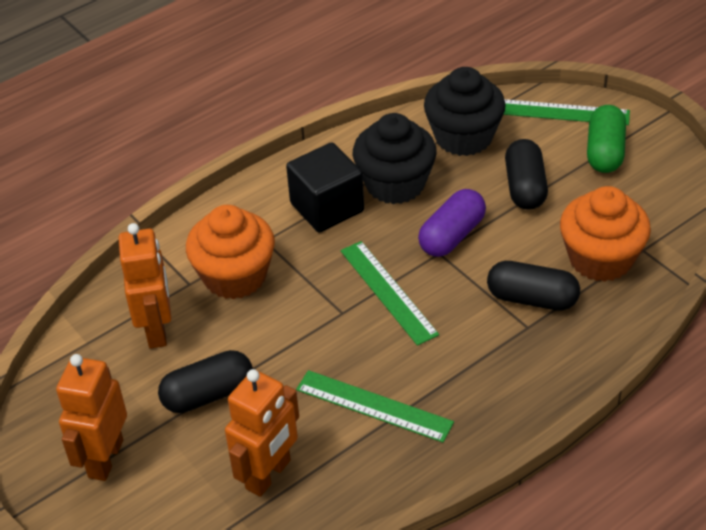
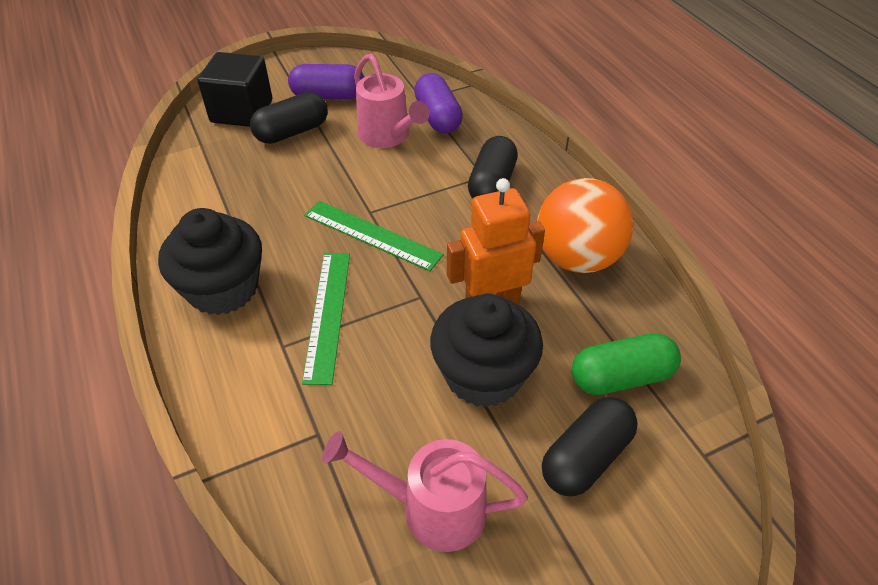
green ruler: [296,370,454,442] [340,241,439,346] [503,99,630,125] = 3 -> [302,253,350,385] [304,201,444,271] = 2
orange ball: none = 0 -> [537,178,633,273] = 1
orange cupcake: [186,205,275,299] [560,186,651,282] = 2 -> none = 0
orange robot: [56,354,127,481] [118,223,171,349] [225,369,299,497] = 3 -> [447,178,545,304] = 1
pink watering can: none = 0 -> [322,431,528,552] [354,54,430,148] = 2
purple capsule: [418,189,486,257] = 1 -> [288,64,364,99] [414,73,463,134] = 2

